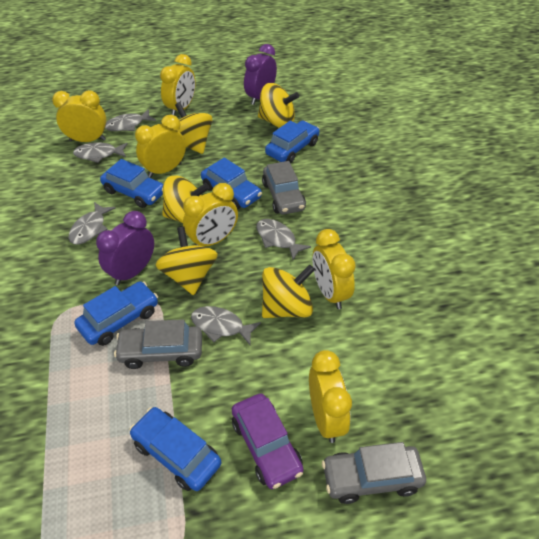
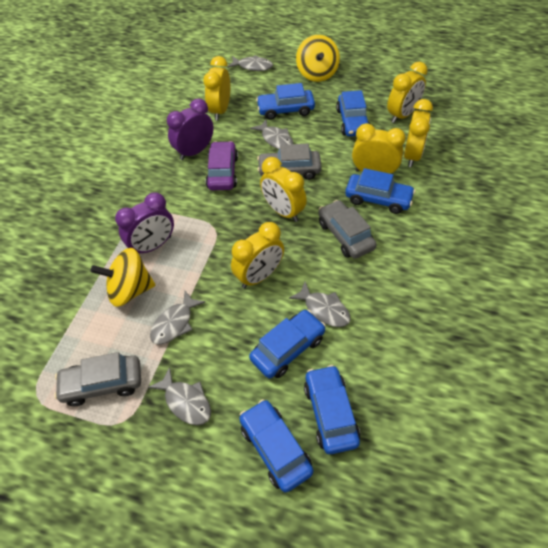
blue car: [74,281,158,346] [100,159,163,208] [129,407,221,491] [201,157,262,209] [265,120,320,163] = 5 -> [239,399,314,492] [249,310,326,378] [256,83,315,120] [304,365,360,454] [336,90,370,137] [345,168,415,214] = 6
yellow spinning top: [155,226,218,295] [162,176,209,224] [175,102,212,154] [258,83,299,128] [262,265,315,318] = 5 -> [91,248,156,307] [296,35,340,82] = 2

